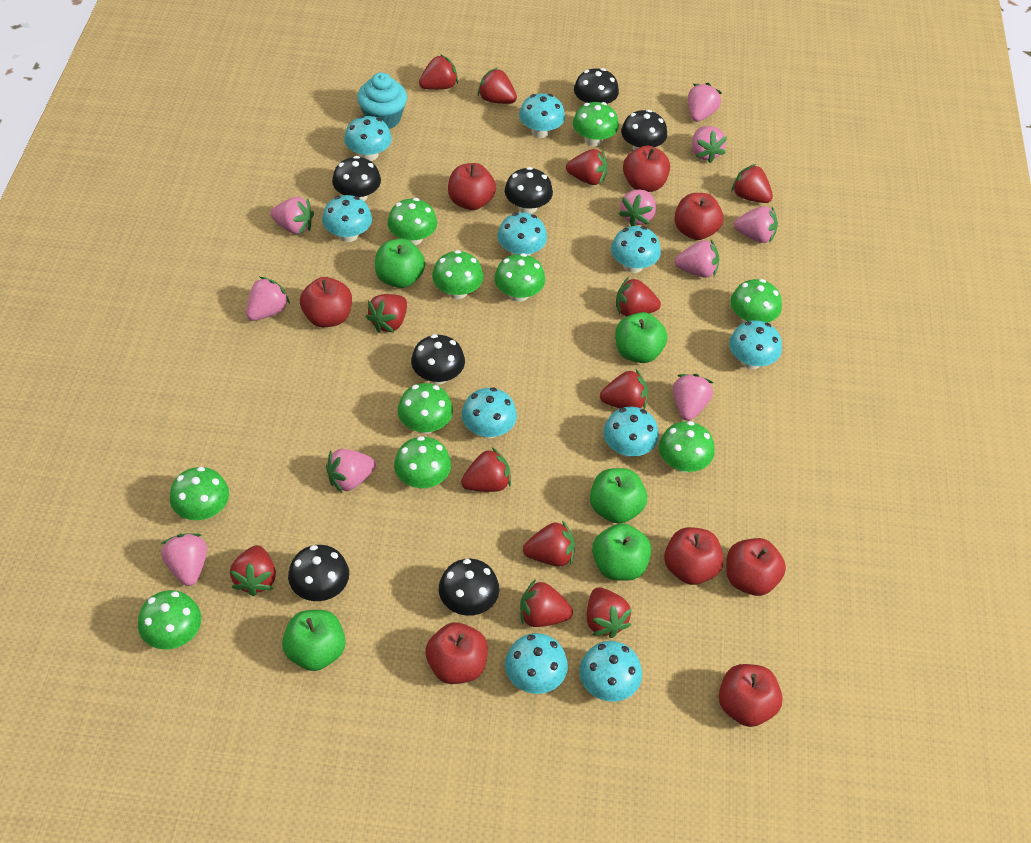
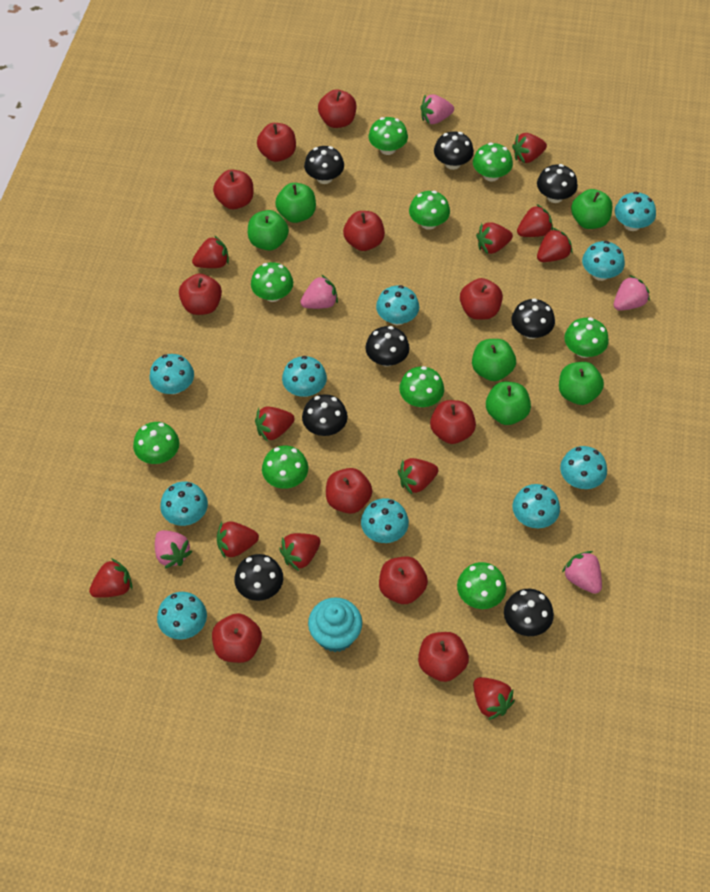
black mushroom: [288,545,349,601] [332,156,381,201] [411,334,465,384] [439,559,499,616] [505,167,553,214] [574,68,619,104] [621,109,667,151] = 7 -> [234,554,283,601] [302,394,348,436] [304,146,344,184] [366,326,410,367] [434,131,474,170] [504,589,554,636] [511,298,555,339] [537,164,578,203] = 8
green apple: [282,610,346,671] [375,238,425,288] [590,468,647,524] [592,523,651,581] [615,312,668,363] = 5 -> [248,210,289,251] [275,183,316,223] [472,339,516,381] [486,382,531,425] [559,362,604,405] [571,189,612,229] = 6
green mushroom: [138,590,201,650] [170,467,229,520] [388,198,437,245] [394,436,451,489] [398,383,453,434] [432,250,483,299] [494,253,545,302] [573,102,619,146] [659,421,715,472] [731,279,782,323] = 10 -> [133,422,179,464] [251,262,293,302] [262,446,308,489] [369,117,408,155] [399,366,444,407] [409,191,450,230] [457,562,506,609] [473,142,513,182] [564,317,609,358] = 9
pink strawberry: [161,533,207,586] [246,277,290,321] [270,197,314,234] [326,449,376,493] [619,189,656,226] [673,374,713,421] [675,240,719,278] [688,83,722,122] [692,126,727,163] [734,206,778,243] = 10 -> [155,530,193,568] [300,275,338,309] [420,94,454,124] [562,551,602,594] [614,275,650,311] = 5
red apple: [300,277,352,327] [425,622,488,684] [448,163,496,210] [623,145,670,192] [664,527,724,585] [675,193,723,240] [719,664,783,727] [726,538,786,596] = 8 -> [179,273,222,315] [212,613,262,663] [213,170,254,209] [257,123,296,162] [318,89,356,128] [326,468,372,514] [343,211,385,251] [379,557,428,604] [418,632,469,682] [430,400,476,444] [460,278,503,320] = 11
red strawberry: [230,545,276,597] [366,294,407,333] [419,54,458,90] [461,447,511,492] [478,68,517,104] [520,579,573,627] [523,520,575,566] [566,149,607,185] [586,587,632,638] [600,369,648,409] [616,277,661,316] [732,164,773,203] = 12 -> [89,558,132,598] [192,235,229,268] [217,521,259,558] [255,406,295,442] [279,533,321,571] [398,458,438,494] [473,677,515,720] [476,222,513,254] [512,133,547,163] [517,204,553,237] [537,228,572,262] = 11

